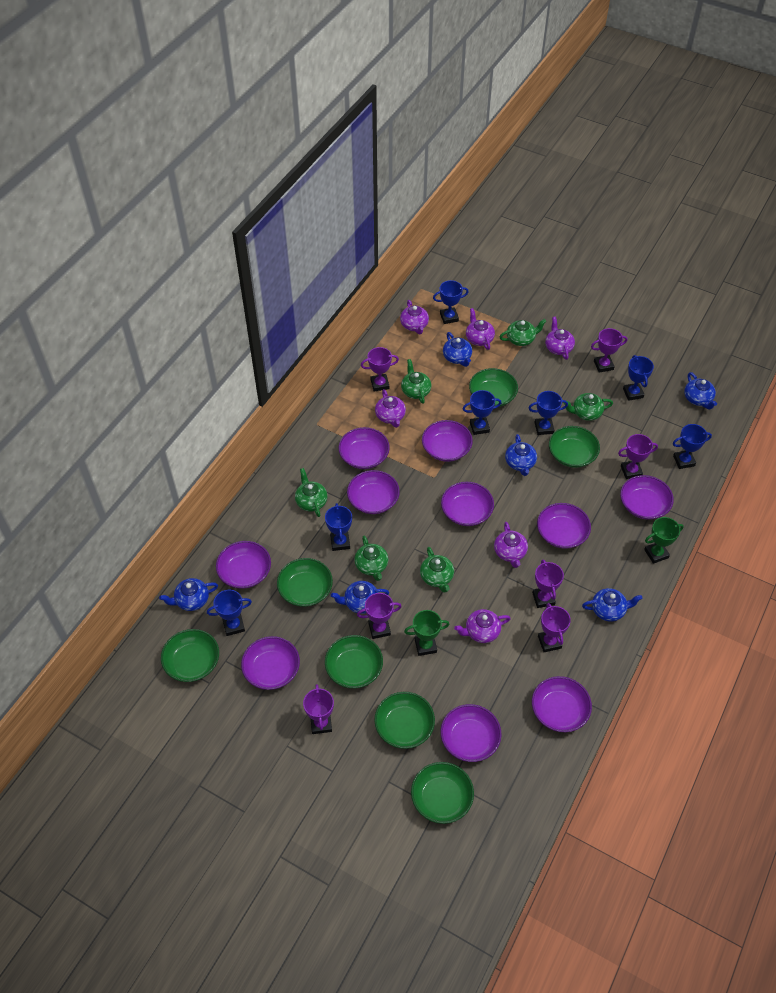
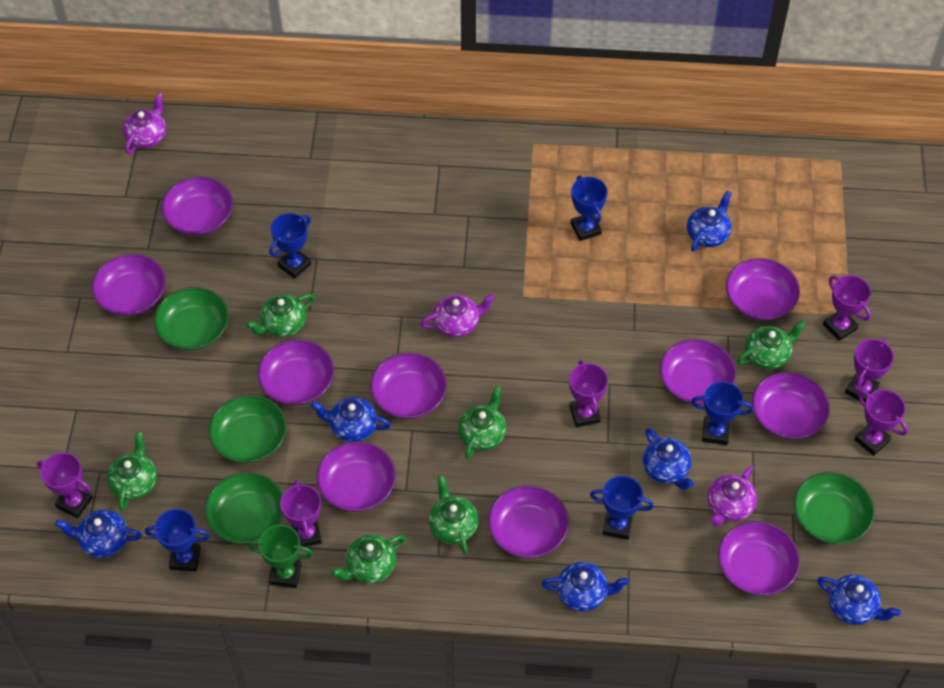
blue trophy: [207,590,252,636] [325,503,352,551] [433,280,469,324] [463,390,501,435] [529,391,568,435] [623,355,654,401] [673,424,712,469] = 7 -> [145,509,210,572] [269,213,311,279] [571,176,608,241] [590,476,654,540] [691,382,753,445] = 5
green bowl: [161,629,219,682] [277,558,333,607] [325,635,383,688] [374,692,435,749] [411,762,474,824] [469,368,518,407] [549,426,600,468] = 7 -> [154,287,229,351] [205,472,284,544] [209,395,287,463] [794,472,875,544] = 4
green trophy: [404,610,450,656] [644,517,684,564] = 2 -> [248,525,313,588] = 1
purple teapot: [375,389,406,428] [400,300,429,334] [454,609,511,643] [466,308,495,350] [494,522,528,568] [545,317,575,360] = 6 -> [123,93,166,154] [421,294,495,337] [707,466,757,526] = 3
purple trophy: [303,684,334,734] [357,593,402,639] [361,347,399,392] [532,559,564,608] [538,603,571,652] [591,328,627,373] [618,434,658,479] = 7 -> [37,452,93,518] [280,480,322,547] [569,360,608,427] [823,275,871,341] [845,339,894,403] [854,389,908,456] = 6

